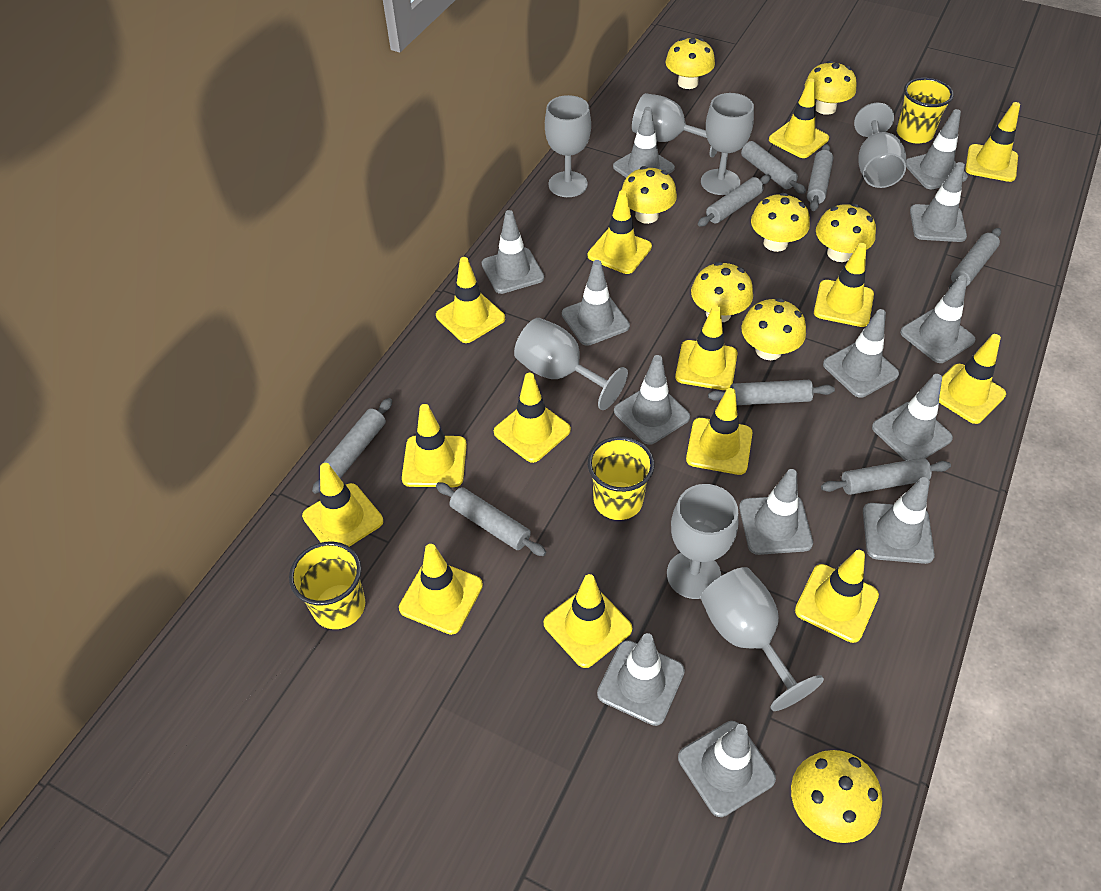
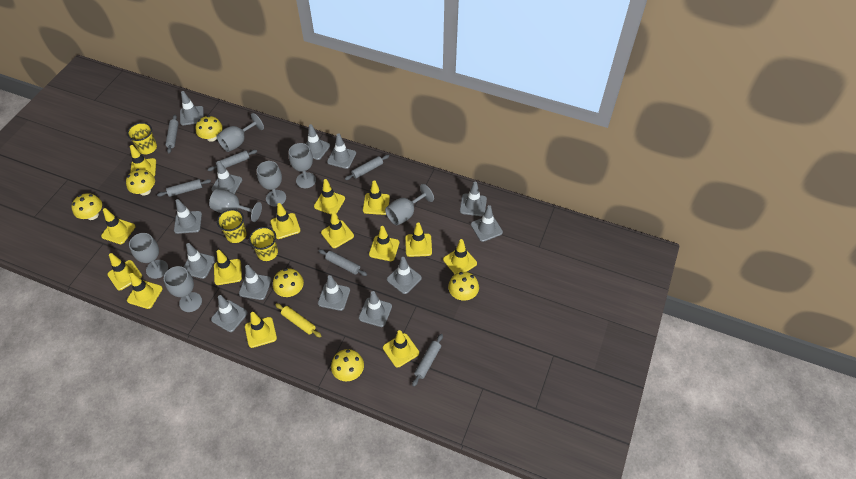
grey rolling pin: [312,398,392,494] [436,482,546,556] [698,175,771,226] [708,380,835,405] [741,141,806,194] [807,144,833,211] [821,458,951,495] [949,228,1001,289] = 8 -> [157,179,211,197] [165,115,178,153] [207,150,257,171] [319,249,367,276] [345,155,389,180] [412,334,443,387] = 6
yellow mushroom: [621,166,677,224] [665,38,715,89] [691,262,753,322] [741,298,806,360] [751,193,810,252] [791,750,883,843] [805,61,857,115] [816,204,876,262] = 8 -> [72,193,102,220] [126,169,155,195] [196,115,223,142] [273,268,304,297] [331,349,364,381] [448,272,479,301] = 6
yellow rolling pin: none = 0 -> [275,303,321,337] = 1

